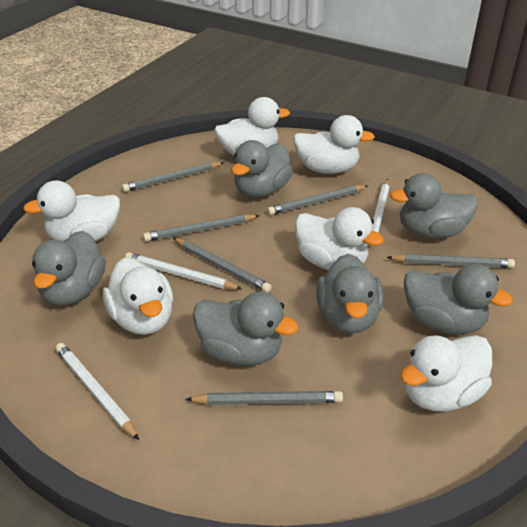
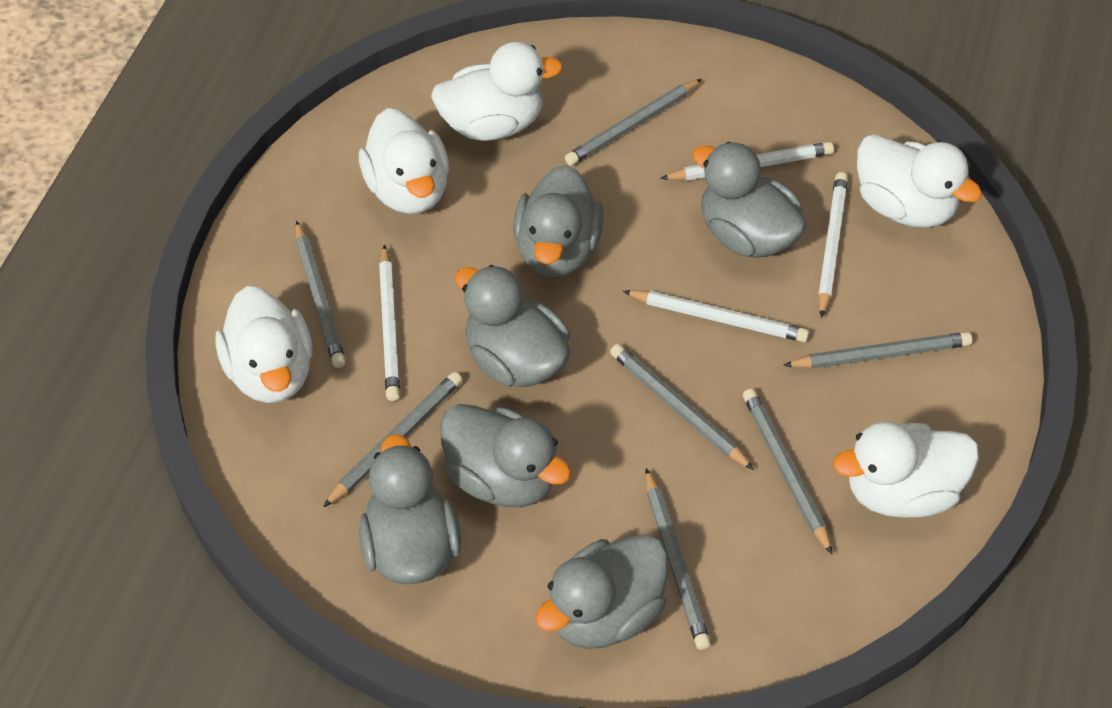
grey pencil: [122,162,224,192] [143,214,260,241] [173,238,272,293] [185,391,343,405] [267,185,368,215] [386,254,515,268] = 6 -> [295,220,346,368] [323,372,462,508] [565,79,702,166] [610,344,754,470] [645,468,711,650] [743,389,833,555] [783,332,972,369] = 7
white duck: [23,180,120,241] [103,258,173,335] [214,97,290,156] [293,115,375,174] [295,207,384,270] [400,335,492,412] = 6 -> [215,286,312,403] [359,108,449,214] [431,42,563,141] [833,421,979,518] [857,134,982,228] = 5
white pencil: [55,343,139,440] [125,252,242,290] [369,179,390,247] = 3 -> [379,244,400,401] [623,290,809,342] [660,142,834,181] [818,172,848,318] = 4

